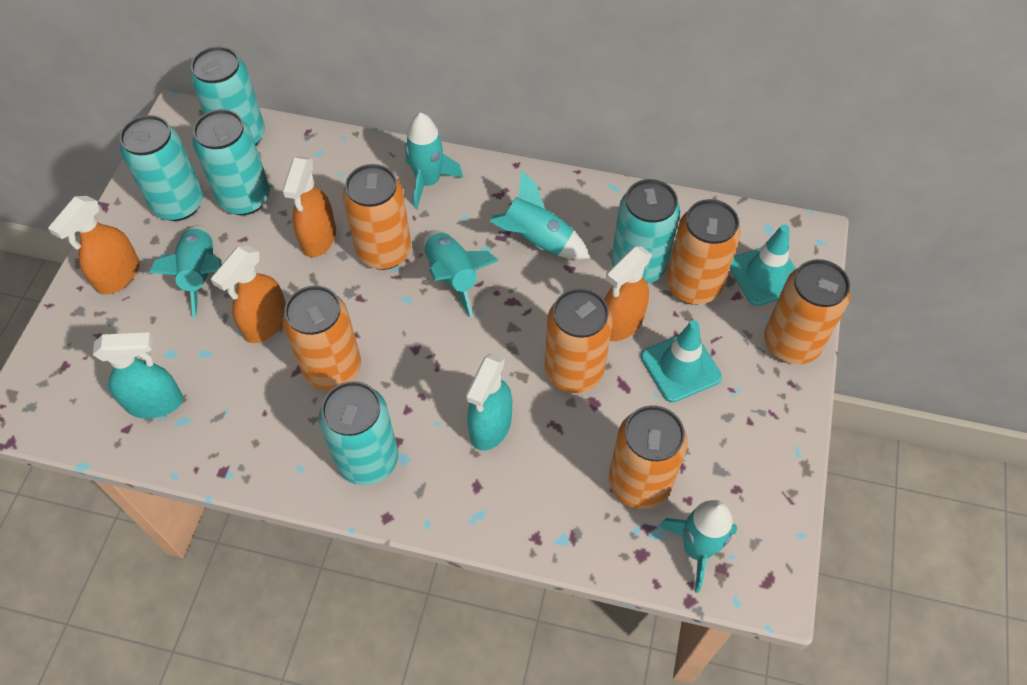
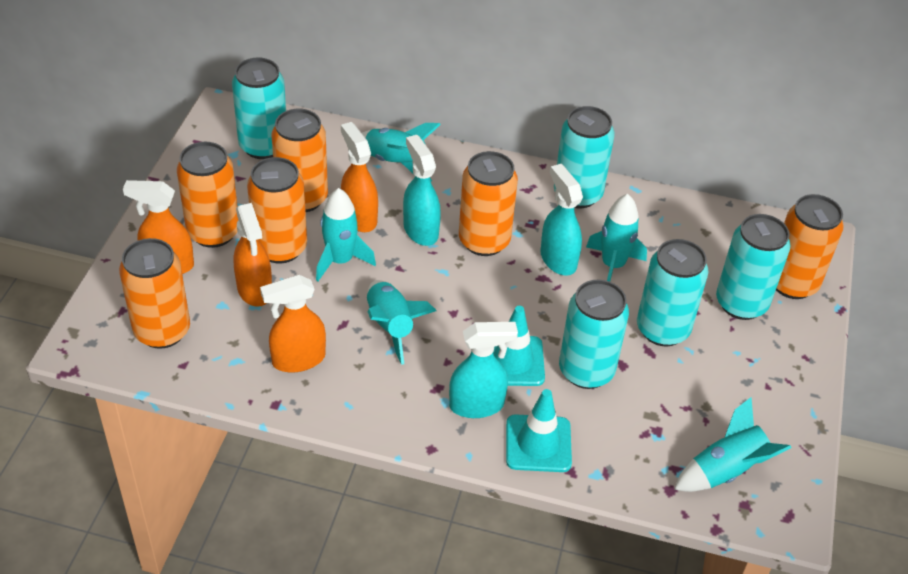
turquoise spray bottle: [93,333,183,419] [466,353,512,451] = 2 -> [403,135,441,246] [449,322,518,418] [540,164,583,276] = 3

